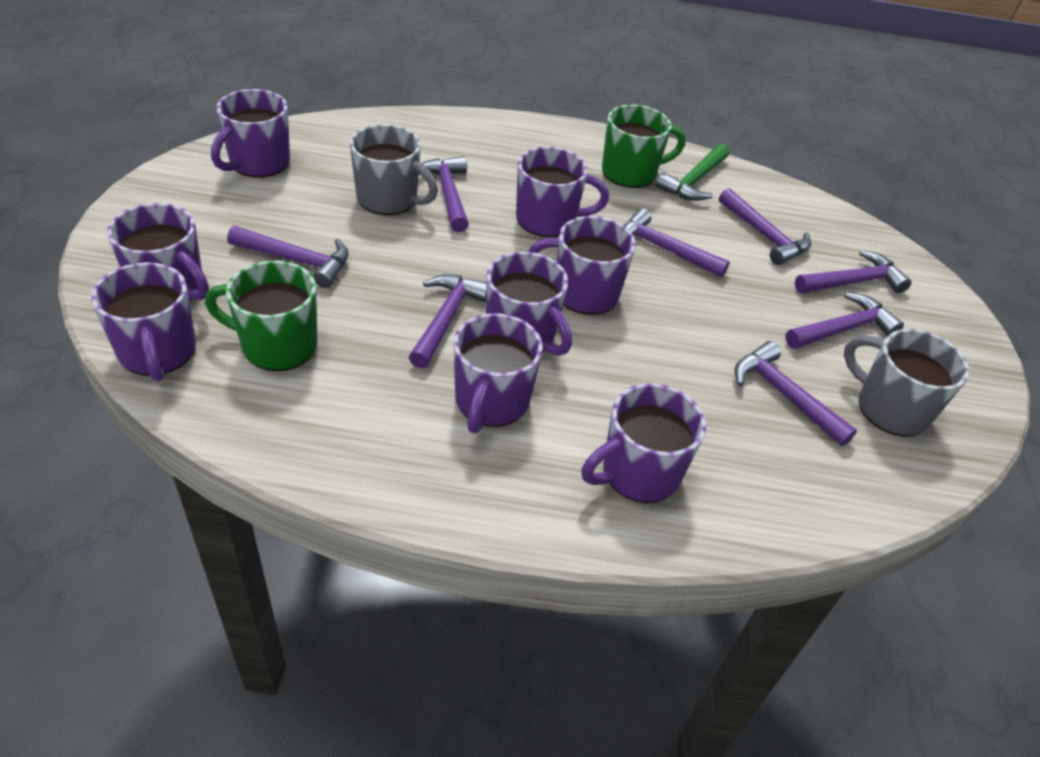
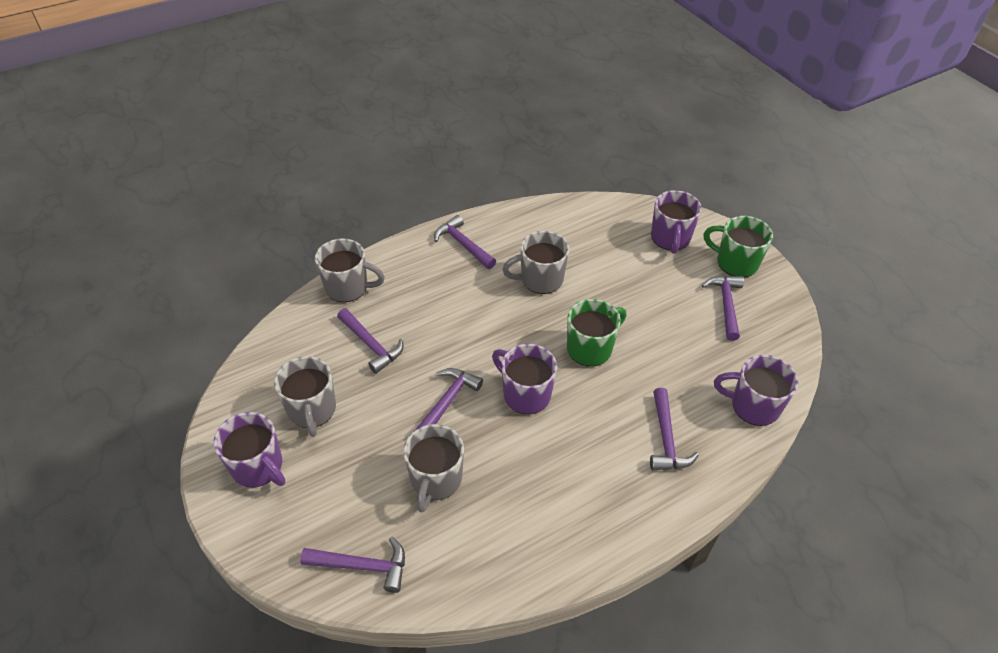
green hammer: [656,144,729,201] = 1 -> none = 0
grey mug: [350,124,438,215] [844,329,970,437] = 2 -> [274,356,336,437] [315,239,385,303] [403,424,464,513] [502,231,569,294] = 4
purple hammer: [227,226,349,288] [409,274,486,368] [419,156,469,232] [624,208,730,278] [719,188,811,265] [734,341,857,446] [785,292,904,349] [795,250,912,293] = 8 -> [300,537,405,593] [337,308,403,374] [414,368,483,431] [434,215,496,269] [650,388,699,471] [702,275,744,341] = 6
purple mug: [91,262,196,381] [107,203,209,301] [211,89,290,178] [454,313,543,433] [486,252,572,356] [516,147,609,237] [528,216,636,315] [581,383,706,503] = 8 -> [213,412,285,487] [492,344,557,415] [651,190,702,254] [714,355,798,426] = 4

